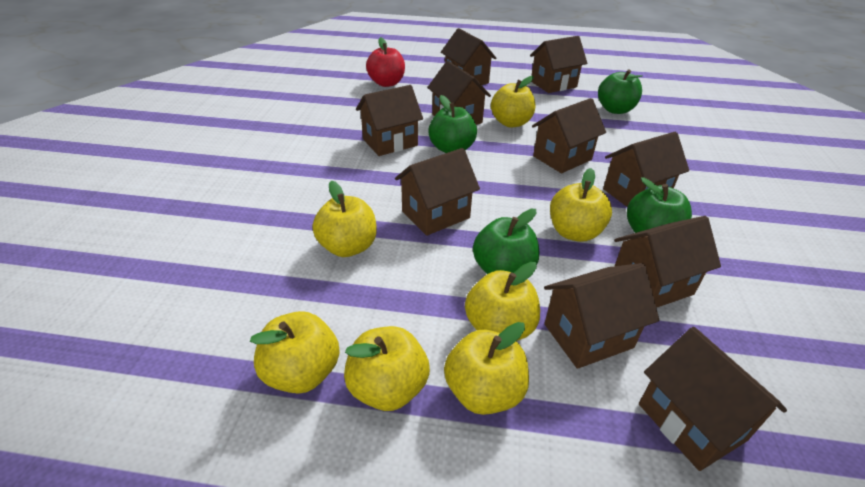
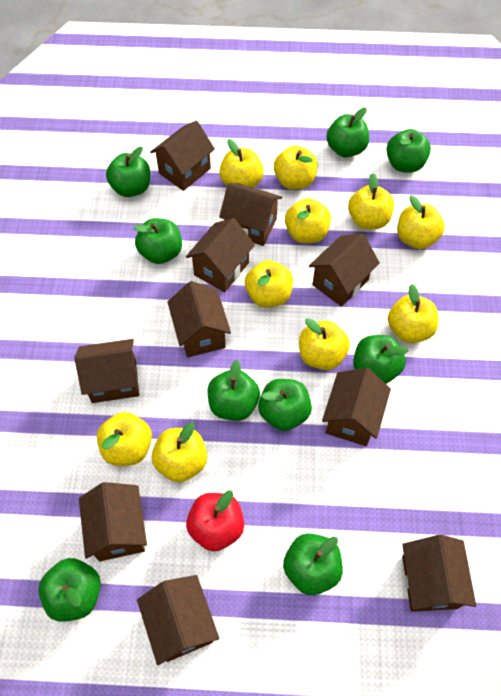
green apple: [428,95,477,153] [473,209,539,274] [598,69,643,114] [627,177,692,233] = 4 -> [38,558,101,622] [106,147,150,197] [134,218,182,264] [207,360,260,421] [258,379,312,431] [283,533,343,595] [326,107,369,158] [353,335,408,384] [386,129,431,173] = 9
yellow apple: [250,311,340,394] [312,181,377,257] [344,326,430,411] [444,322,529,415] [465,262,540,341] [491,76,535,127] [550,168,612,242] = 7 -> [97,412,152,466] [152,422,207,482] [219,139,264,187] [245,260,293,307] [274,146,318,190] [285,198,331,243] [299,318,350,370] [348,173,394,229] [388,284,438,343] [397,195,445,249] = 10

